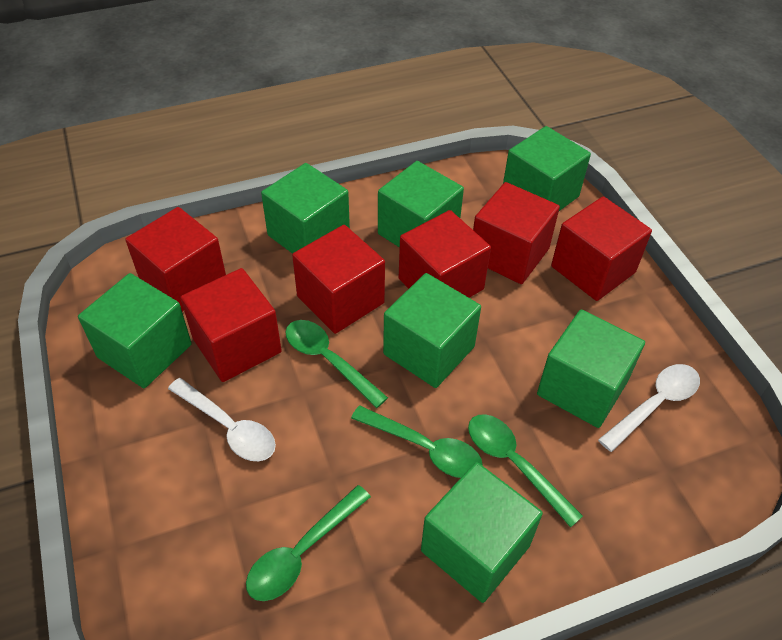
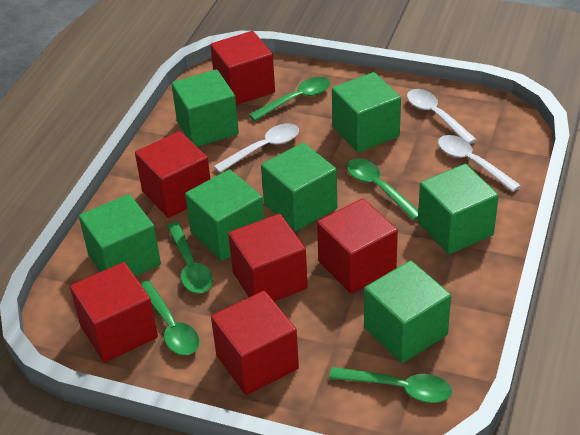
green spoon: [246,485,371,601] [286,320,388,408] [351,406,483,478] [468,414,583,528] = 4 -> [140,280,200,355] [167,222,213,293] [249,77,330,121] [329,367,452,403] [347,158,418,220] = 5
white spoon: [168,378,276,461] [598,364,700,452] = 2 -> [214,123,299,173] [407,89,477,144] [438,135,521,192] = 3

